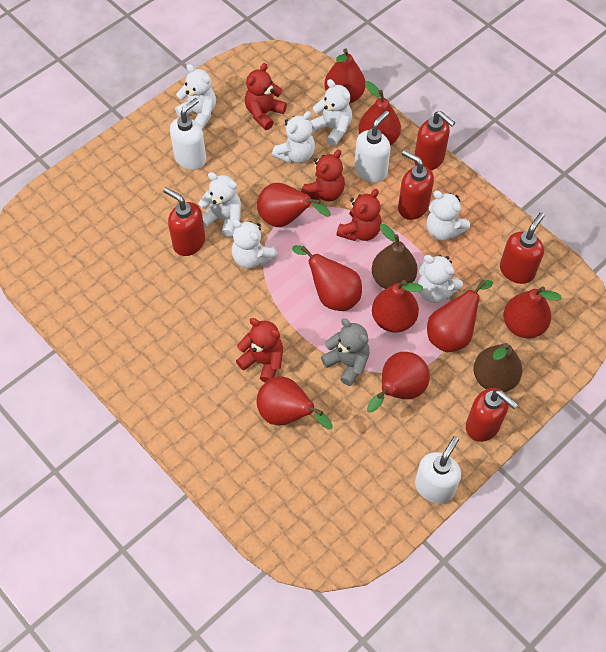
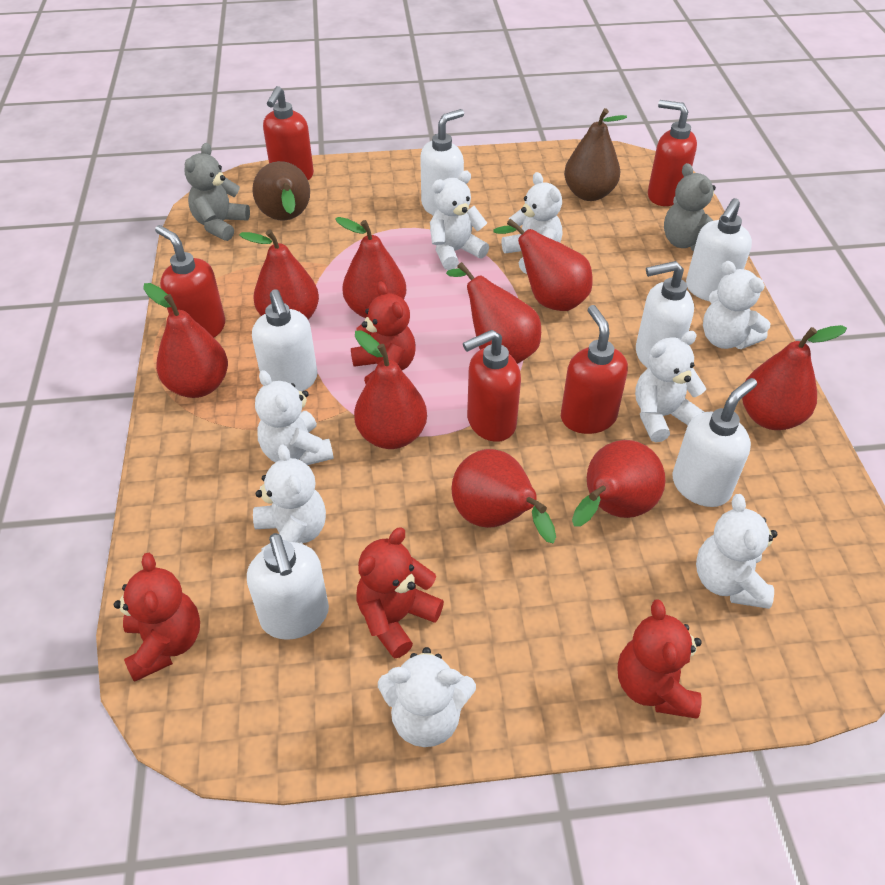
grey teddy bear: [321,318,370,386] = 1 -> [184,143,250,241] [664,163,716,251] = 2
white soap dispenser: [170,98,206,170] [354,111,391,183] [415,436,461,504] = 3 -> [247,533,329,640] [252,290,318,392] [420,109,464,215] [636,261,694,368] [672,378,757,507] [686,198,752,301] = 6
white teddy bear: [175,64,216,130] [198,172,241,237] [232,219,278,269] [272,111,315,163] [310,79,352,146] [418,255,463,303] [426,191,470,240] = 7 -> [253,444,326,551] [255,370,334,465] [378,647,476,747] [430,171,489,270] [501,172,562,274] [635,331,706,442] [696,494,777,609] [703,261,770,349] = 8

